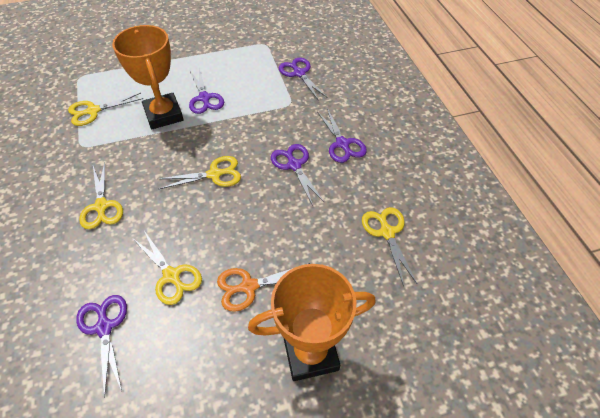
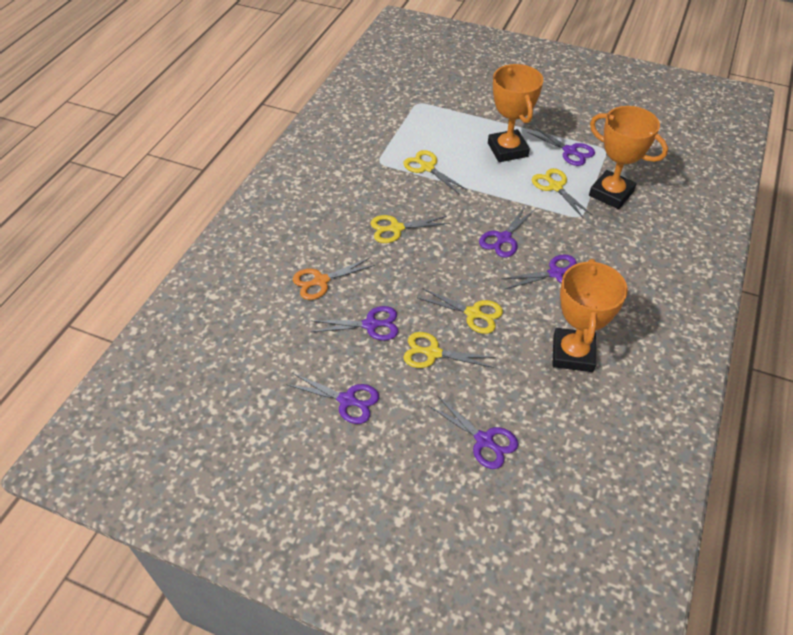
orange trophy: [112,25,184,129] [248,264,376,381] = 2 -> [488,64,543,162] [552,259,628,372] [589,106,668,209] = 3
purple scissors: [76,295,127,398] [189,68,224,114] [271,144,324,206] [278,57,328,101] [317,108,367,163] = 5 -> [286,373,379,424] [311,306,398,341] [429,396,518,469] [479,205,536,258] [502,254,576,289] [527,127,595,166] = 6

